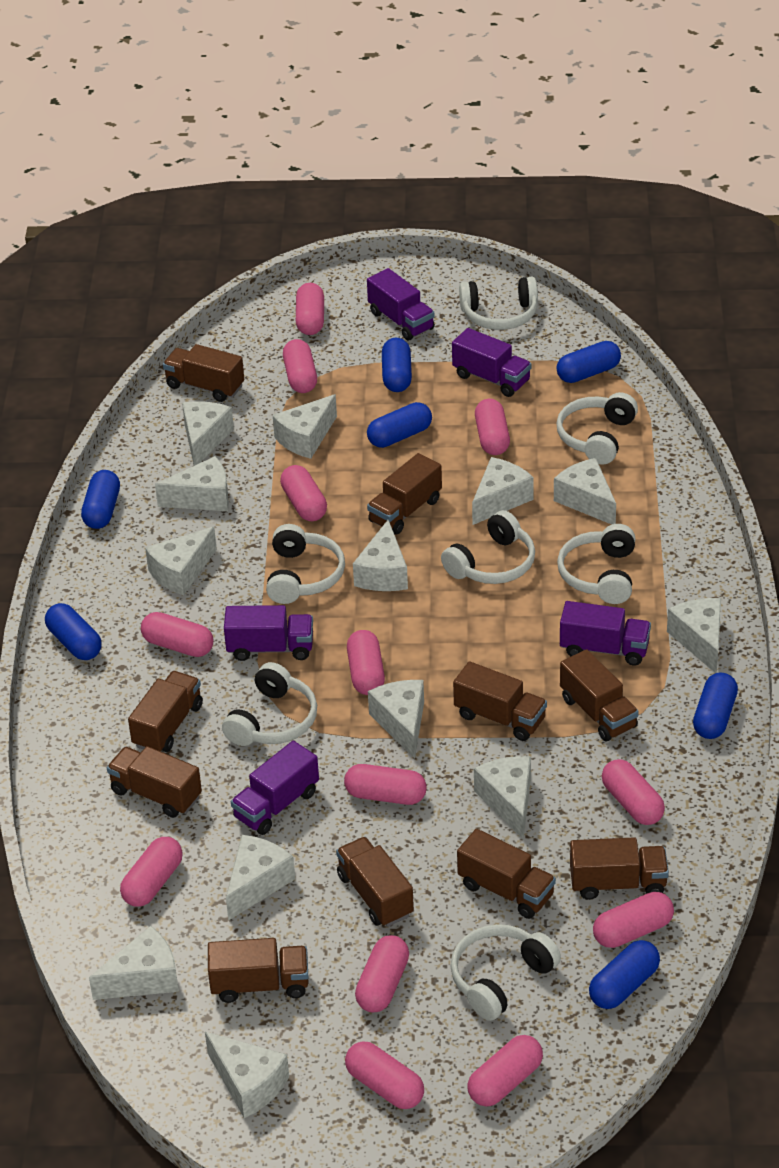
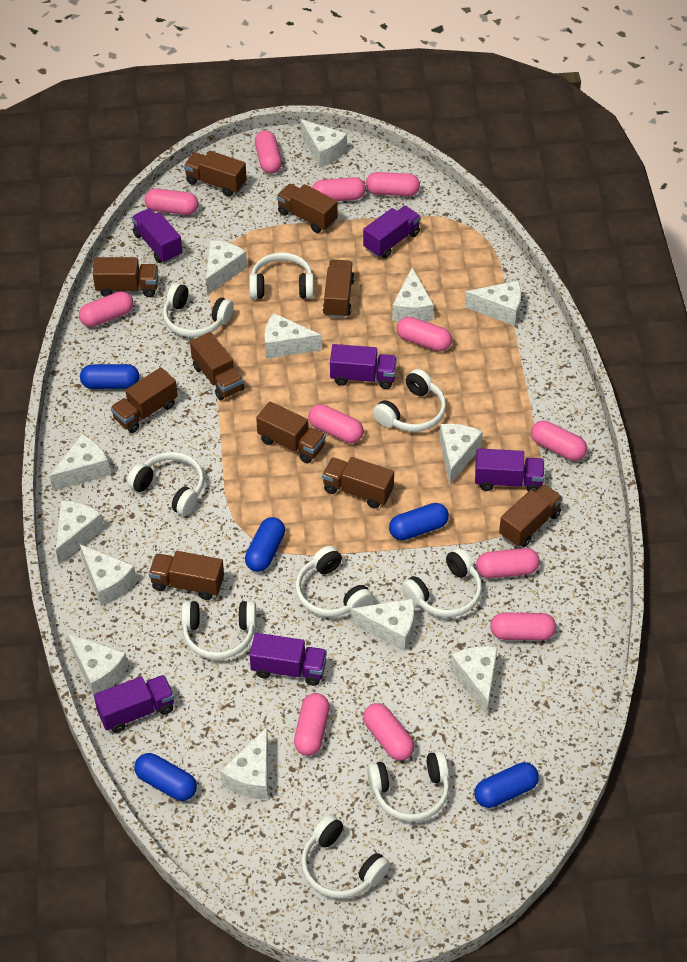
blue capsule: [45,603,102,660] [81,470,120,529] [367,402,432,448] [382,338,412,392] [556,341,621,383] [589,940,660,1009] [693,672,738,739] = 7 -> [80,364,139,389] [134,753,197,801] [245,517,285,572] [389,503,449,540] [475,762,539,808] = 5
pink capsule: [120,837,183,907] [141,612,213,657] [280,465,327,521] [283,339,317,393] [296,283,324,335] [344,764,427,805] [345,1042,424,1109] [347,630,385,695] [355,935,409,1013] [467,1035,543,1106] [475,399,510,455] [593,892,674,948] [602,759,665,825] = 13 -> [79,291,133,327] [144,188,199,215] [255,130,282,174] [294,693,330,756] [308,404,364,443] [312,177,366,201] [363,703,414,761] [366,172,420,196] [397,317,452,351] [476,548,540,578] [490,613,556,640] [531,421,587,461] = 12
purple truck: [224,605,313,661] [231,741,319,835] [367,268,435,340] [452,328,531,397] [560,601,651,666] = 5 -> [94,675,174,733] [132,208,182,263] [250,633,327,686] [330,344,397,389] [363,206,421,258] [475,448,544,491] = 6
white headphones: [222,662,317,746] [266,524,345,604] [441,510,535,584] [450,924,561,1021] [459,277,538,330] [556,392,638,465] [557,524,635,604] = 7 -> [127,452,204,516] [163,283,233,337] [181,601,256,660] [249,252,314,299] [295,546,373,617] [301,814,390,899] [367,751,449,822] [373,369,446,432] [402,548,482,617] = 9

